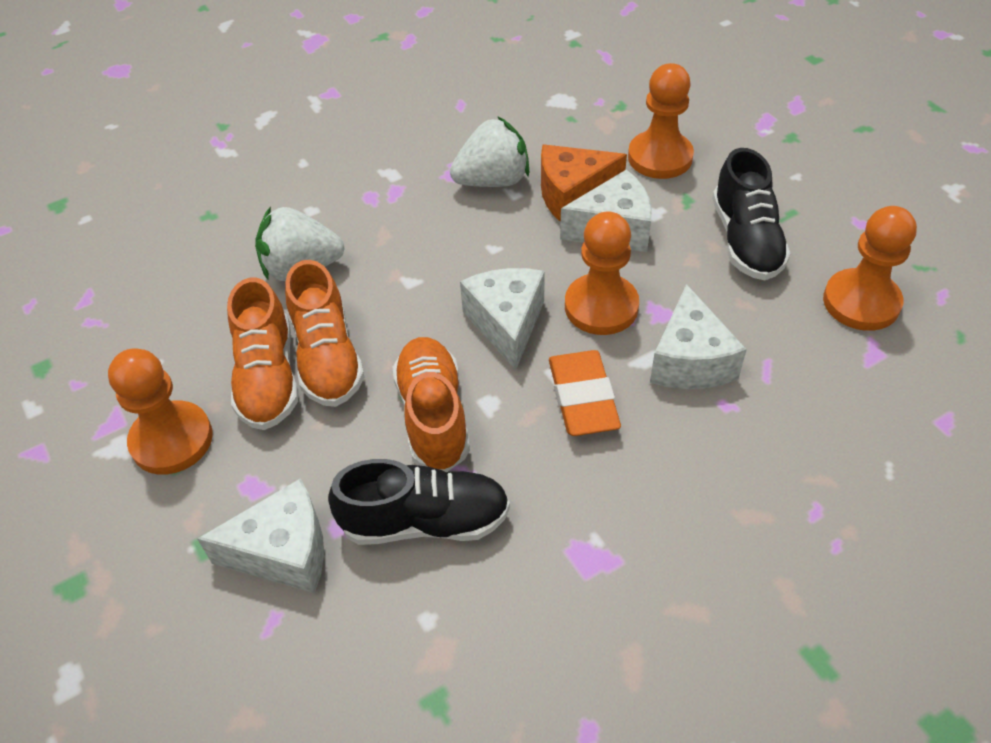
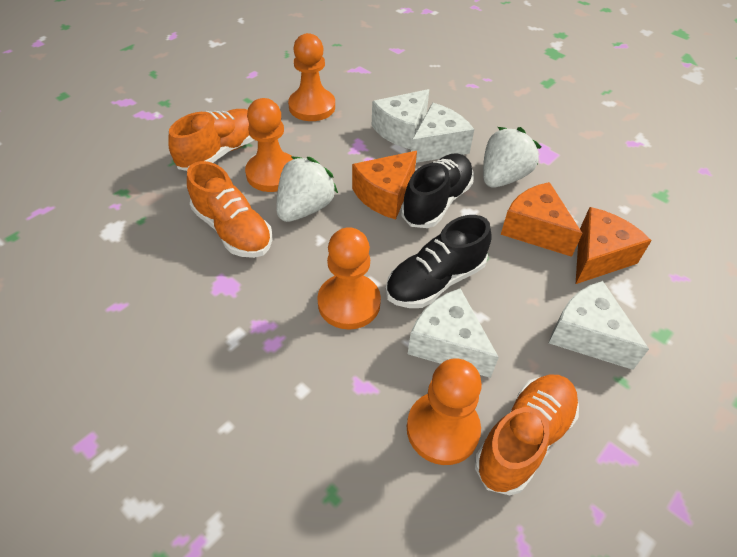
orange cheese: [541,145,627,222] = 1 -> [352,151,417,220] [501,182,583,257] [576,207,652,284] = 3
orange eraser: [549,350,621,436] = 1 -> none = 0

